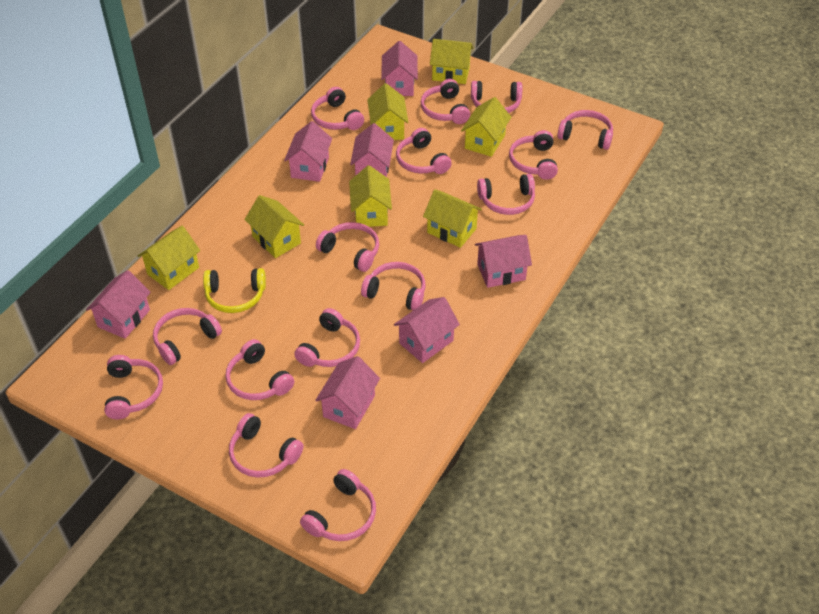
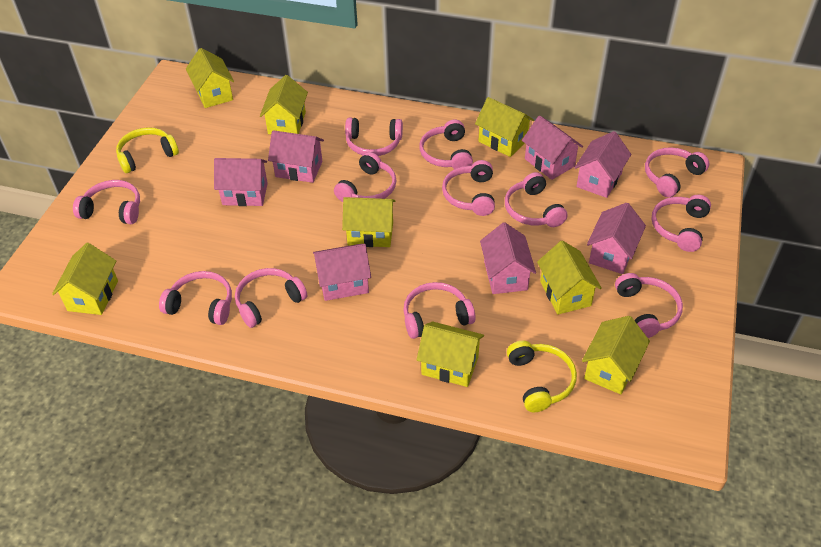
pink headphones: [104,355,163,419] [153,308,222,365] [225,339,294,400] [229,413,303,478] [294,308,360,367] [300,469,376,541] [311,87,364,130] [316,222,379,272] [361,262,426,310] [396,128,452,174] [420,79,470,124] [471,81,522,113] [477,174,535,215] [509,130,558,180] [557,110,613,150] = 15 -> [73,180,140,224] [159,271,232,325] [235,268,307,328] [334,152,396,202] [345,118,403,156] [403,282,476,339] [420,120,473,169] [442,160,495,216] [505,172,567,227] [615,273,683,338] [645,147,709,197] [651,195,711,252] = 12
yellow headphones: [203,268,266,313] = 1 -> [116,127,179,173] [507,341,577,412] = 2
yellow house: [138,226,200,290] [245,195,304,258] [349,165,392,227] [367,83,408,140] [423,189,482,248] [430,39,473,84] [461,97,511,157] = 7 -> [52,243,118,315] [186,48,234,108] [260,75,308,134] [342,197,395,247] [417,322,484,387] [475,97,534,157] [537,240,602,314] [582,316,650,394] = 8

